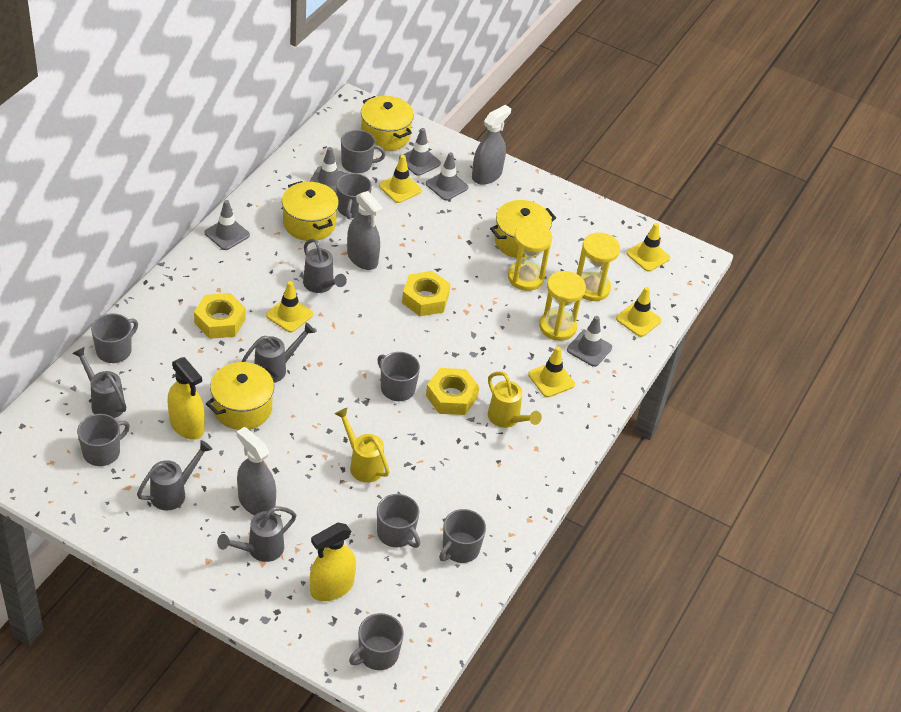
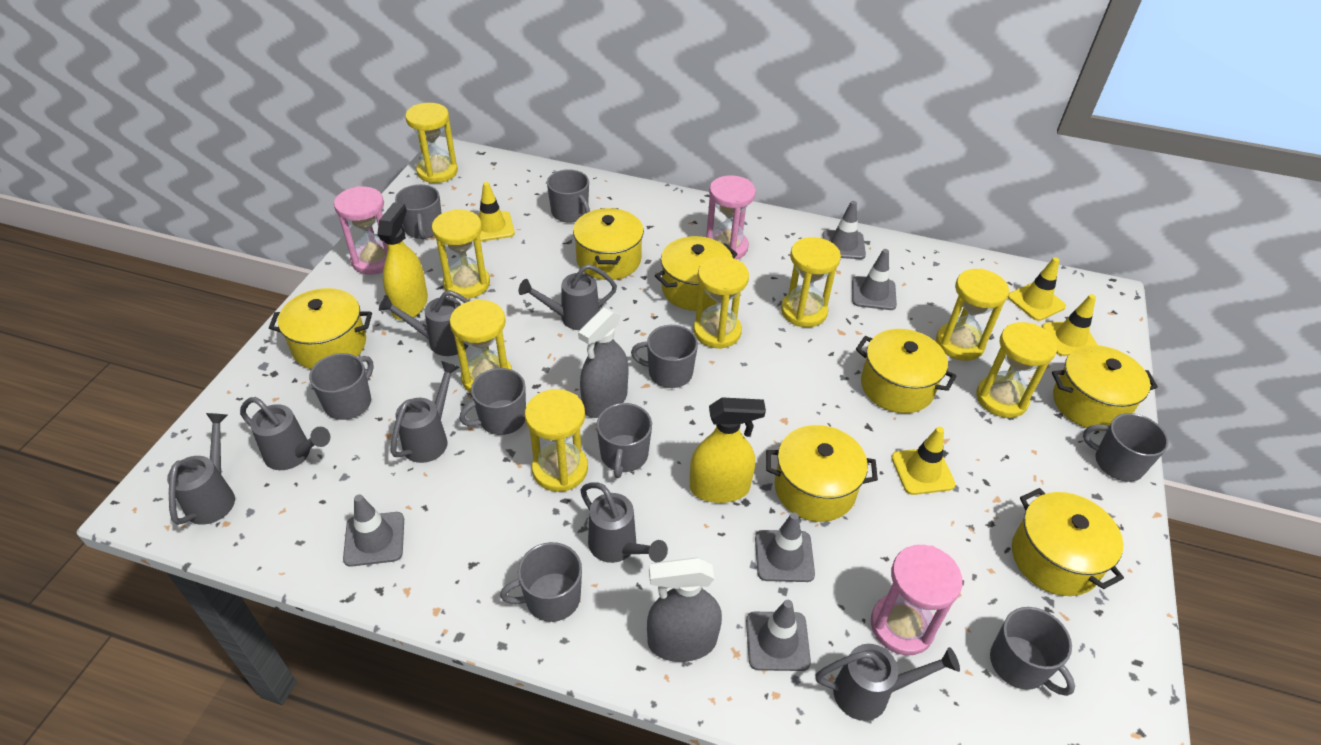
grey mug: [77,414,130,466] [91,313,138,363] [336,173,372,219] [341,130,386,173] [349,613,404,670] [377,352,420,401] [377,494,420,548] [439,509,486,563] = 8 -> [309,353,374,420] [395,184,442,240] [459,368,526,435] [500,542,582,622] [547,169,590,223] [597,403,652,478] [631,325,698,388] [990,607,1075,696] [1083,413,1169,482] = 9
grey spray bottle: [237,427,276,515] [347,191,383,270] [472,105,511,185] = 3 -> [578,307,628,418] [647,557,722,662] = 2
grey watering can: [72,347,126,418] [137,440,212,511] [217,506,296,562] [242,323,315,383] [303,239,347,293] = 5 -> [167,413,235,525] [240,397,330,470] [379,290,469,356] [390,361,459,463] [519,264,617,330] [580,483,668,563] [816,644,960,721] = 7
pink hourglass: none = 0 -> [334,186,388,275] [706,175,756,259] [871,545,963,655] = 3
yellow hourglass: [508,222,552,291] [539,271,586,341] [577,233,620,301] = 3 -> [405,103,458,183] [432,209,490,299] [450,299,512,393] [525,389,588,492] [694,256,749,349] [781,237,841,327] [936,269,1009,361] [976,322,1057,418] = 8
yellow nut: [194,293,246,339] [402,271,450,316] [426,368,479,415] = 3 -> none = 0
yellow pot: [206,362,278,430] [282,181,339,241] [361,96,414,151] [490,200,556,258] = 4 -> [269,288,372,369] [573,208,644,280] [655,236,738,311] [766,425,878,522] [856,329,957,413] [1012,488,1124,596] [1052,345,1158,431] = 7
yellow traffic cone: [266,281,313,333] [379,155,422,203] [528,347,575,397] [616,287,661,337] [626,223,670,271] = 5 -> [477,182,515,241] [891,427,956,495] [1008,257,1066,321] [1042,294,1097,356] = 4
yellow watering can: [335,408,389,483] [488,371,542,428] = 2 -> none = 0

